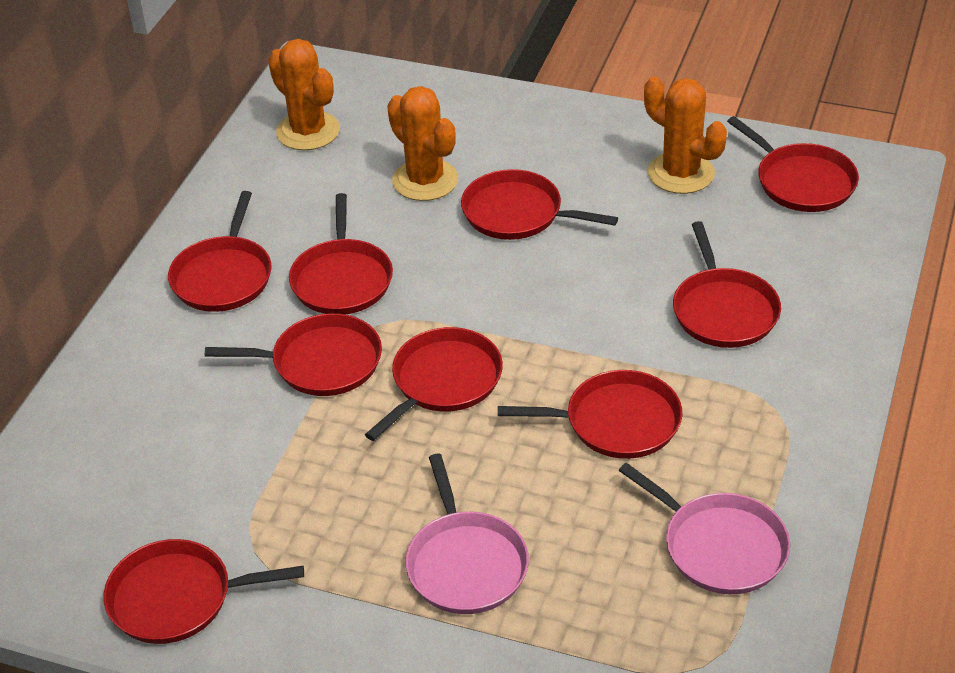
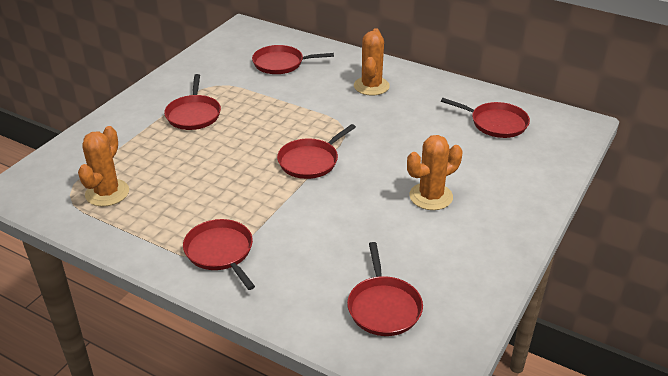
pink pan: [405,454,529,614] [619,463,790,594] = 2 -> none = 0
red pan: [103,539,304,644] [168,191,271,312] [205,313,382,396] [289,193,393,314] [365,327,503,441] [461,169,618,240] [498,370,682,459] [673,221,781,348] [727,116,859,212] = 9 -> [164,74,221,130] [183,219,255,290] [252,45,334,74] [277,124,356,179] [347,242,423,336] [441,98,530,138] = 6

